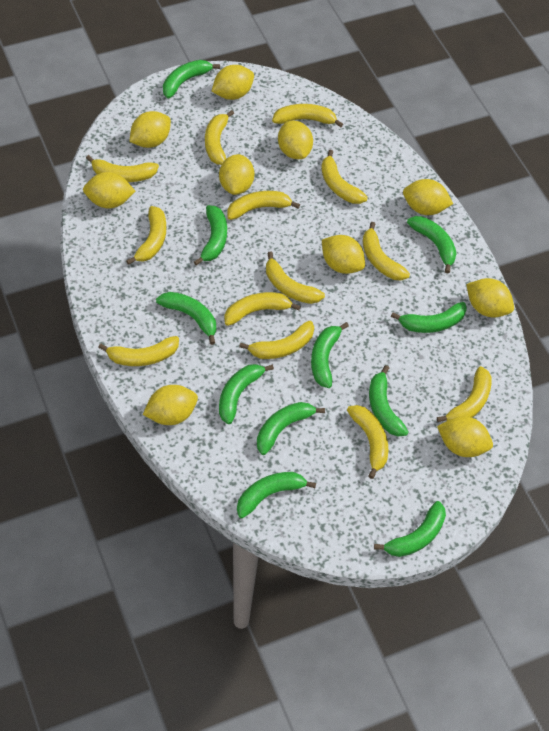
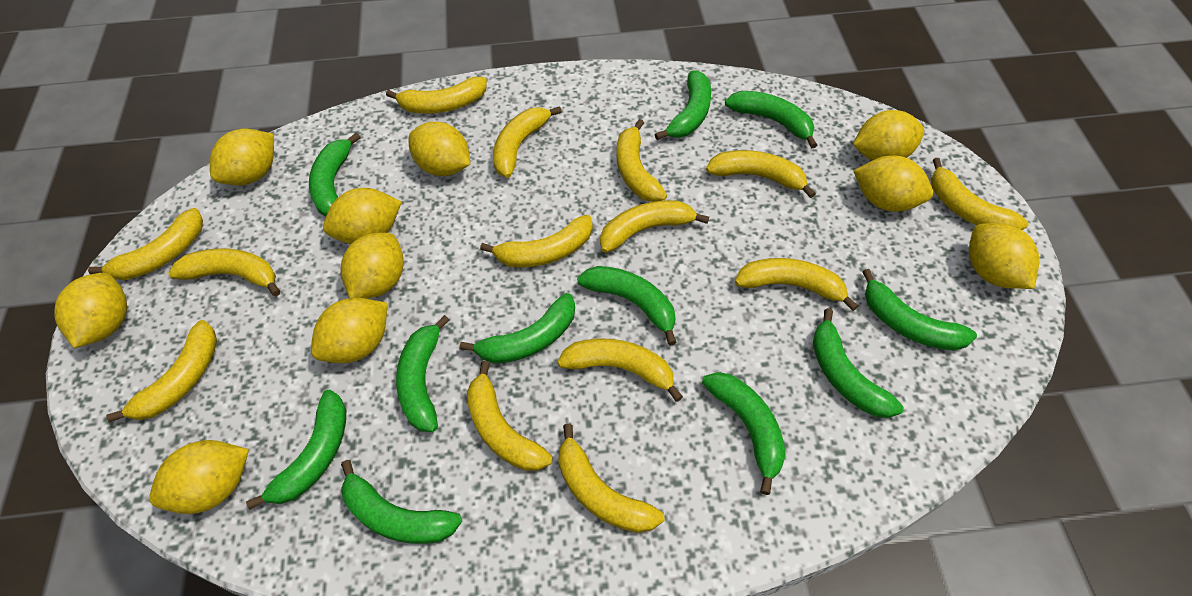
yellow banana: [86,155,159,182] [98,336,179,366] [126,206,166,265] [205,110,234,165] [224,292,301,326] [227,191,300,220] [239,321,314,359] [266,252,325,304] [272,104,343,127] [321,150,368,204] [347,405,388,479] [362,222,410,280] [437,366,492,422] = 13 -> [88,208,203,280] [106,320,217,422] [168,248,280,296] [386,77,487,114] [467,361,553,471] [480,215,593,268] [493,106,562,178] [557,338,683,402] [558,424,664,533] [600,200,709,253] [616,119,667,202] [706,150,816,198] [735,258,858,311] [931,158,1029,230] = 14

